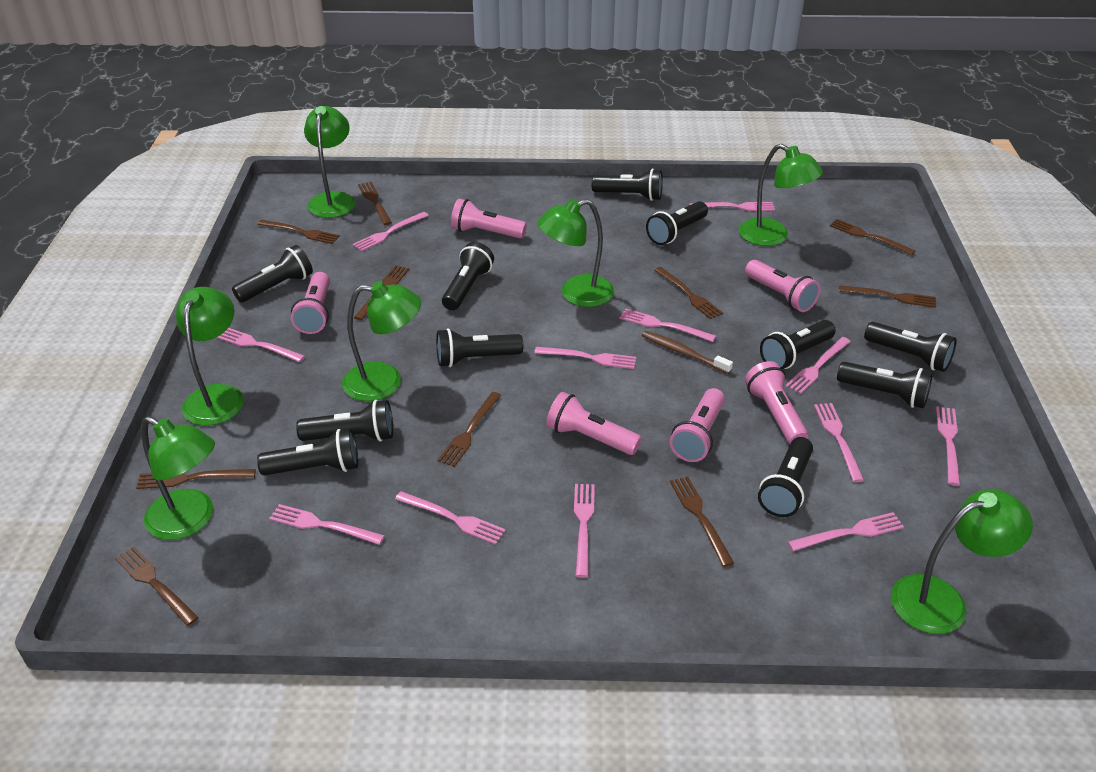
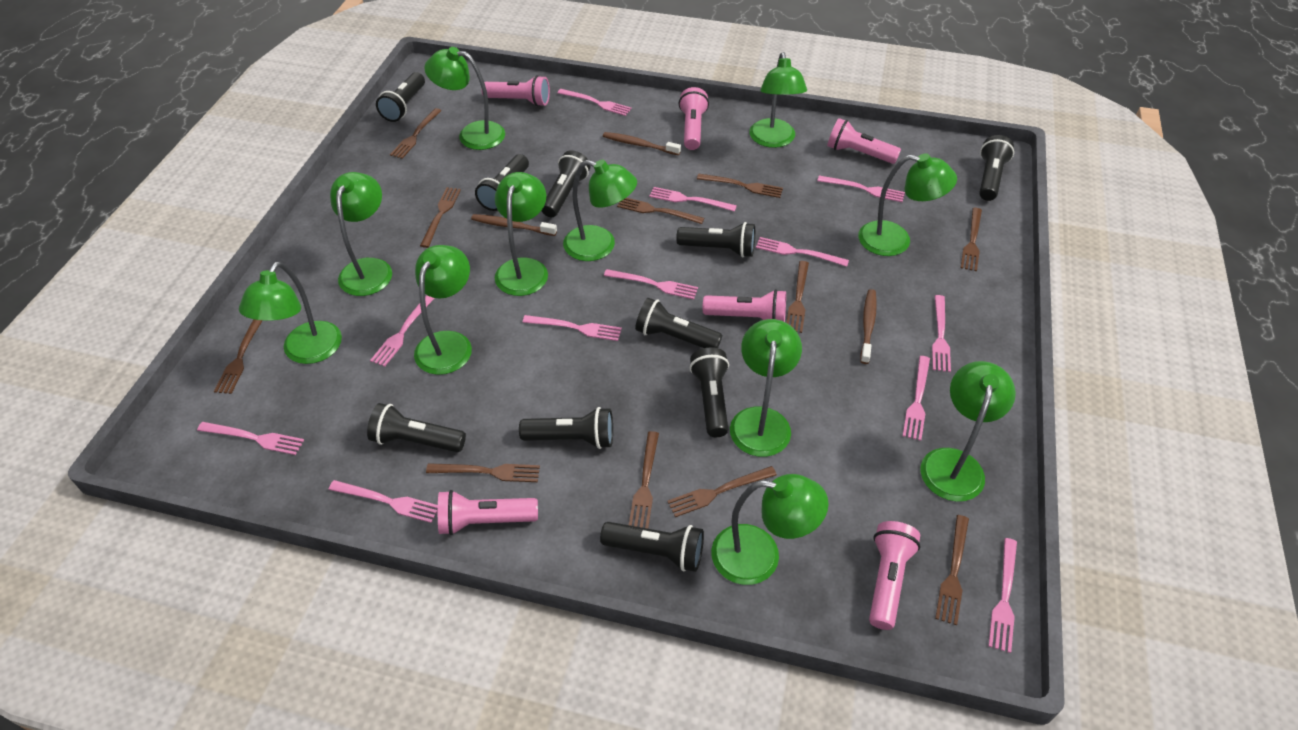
black flashlight: [232,245,313,302] [257,429,358,475] [296,400,393,441] [436,328,523,367] [442,242,494,310] [591,169,663,201] [646,201,708,245] [758,437,813,517] [760,320,836,369] [837,362,933,409] [864,322,957,372] = 11 -> [367,403,466,452] [376,72,425,122] [475,154,529,211] [519,407,613,449] [542,150,590,217] [600,522,704,572] [635,298,722,348] [676,222,755,257] [690,347,729,437] [979,135,1014,201] = 10
brown fork: [115,546,199,626] [136,469,256,489] [257,220,340,244] [354,265,409,320] [358,182,392,225] [437,392,502,467] [654,267,723,319] [670,476,734,567] [830,219,916,255] [839,285,936,308] = 10 -> [214,319,263,394] [390,108,442,159] [420,187,461,248] [426,463,540,482] [617,198,704,224] [629,431,659,529] [667,466,777,517] [697,174,783,198] [786,261,809,333] [935,515,969,625] [961,208,982,271] = 11
brown toothbrush: [642,331,733,374] = 1 -> [471,214,557,236] [603,132,681,155] [860,289,877,364] = 3
green lamp: [141,416,215,540] [176,287,244,426] [304,106,355,218] [342,281,421,401] [537,199,614,307] [739,144,823,246] [891,489,1033,634] = 7 -> [239,261,342,364] [330,172,392,296] [414,245,472,375] [424,47,505,150] [495,172,548,296] [563,159,637,261] [711,474,829,585] [730,319,802,457] [749,52,807,148] [858,153,957,256] [920,361,1016,502] = 11

